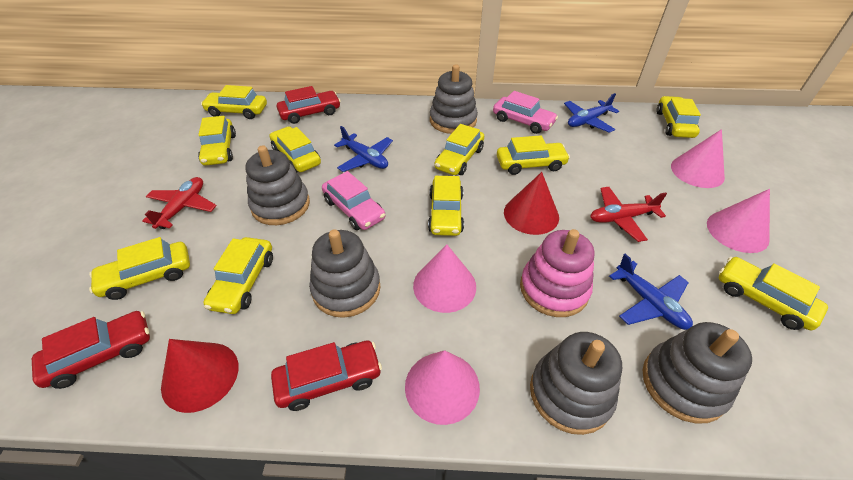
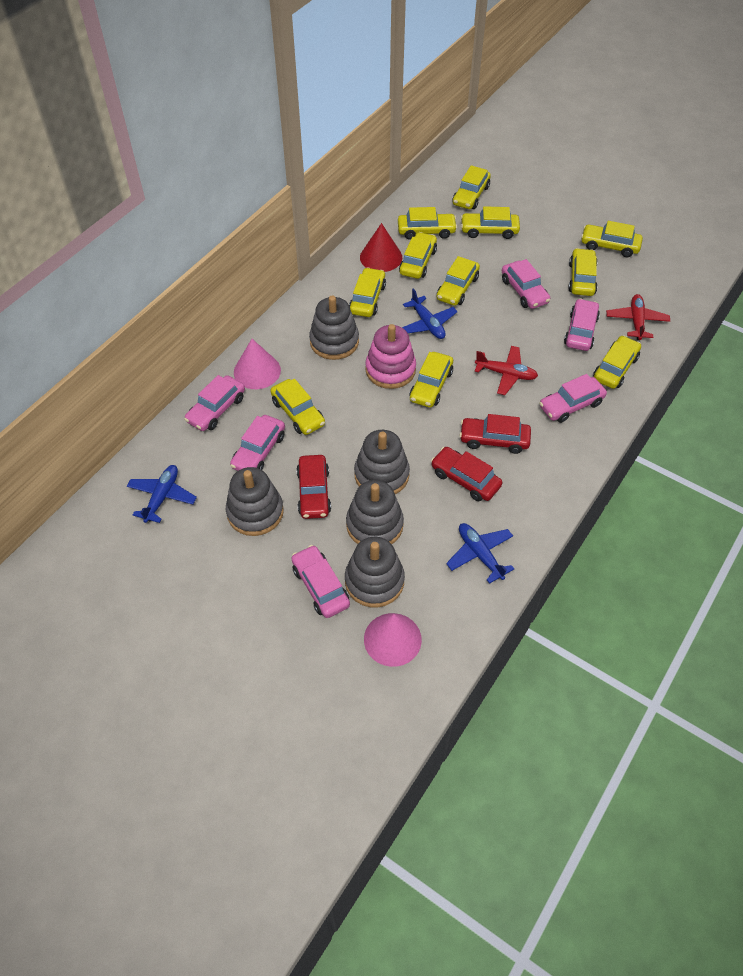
pink car: [322,171,386,230] [493,91,558,134] = 2 -> [184,375,245,431] [230,415,285,471] [291,545,350,618] [502,259,550,309] [539,374,607,423] [564,299,600,351] = 6
pink cone: [405,350,480,425] [413,244,476,313] [671,129,725,188] [707,189,770,253] = 4 -> [234,339,281,389] [364,613,422,667] = 2
red cone: [161,339,238,413] [504,172,559,235] = 2 -> [360,223,402,272] = 1
yellow car: [89,237,190,300] [198,116,236,166] [201,85,267,119] [203,237,273,314] [270,126,321,173] [428,176,464,236] [434,124,484,175] [497,135,570,175] [657,96,701,138] [719,257,828,330] = 10 -> [270,379,325,435] [349,267,386,317] [398,207,457,239] [399,232,437,279] [409,352,453,408] [437,256,480,306] [453,165,491,209] [461,206,520,239] [568,248,598,296] [581,221,643,257] [593,335,641,389] = 11

